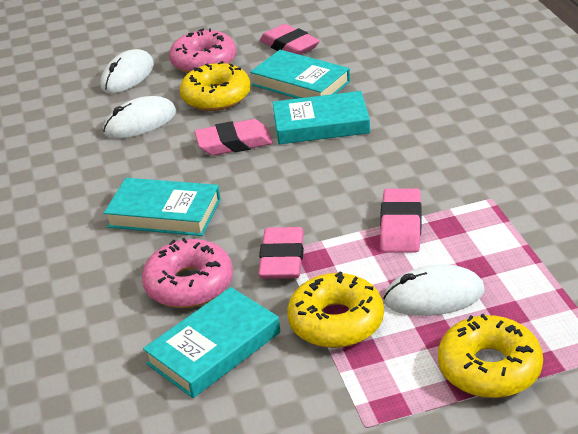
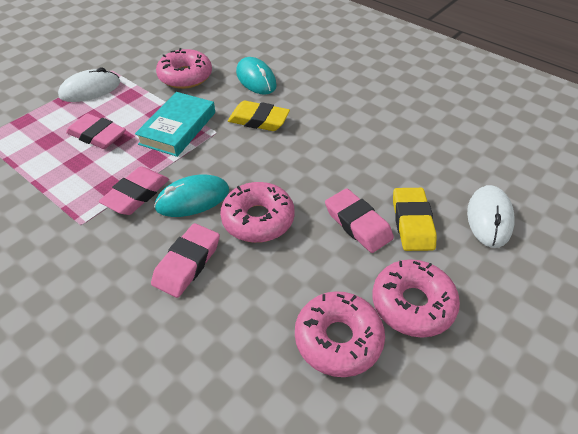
pink donut: [142,238,233,308] [169,28,236,73] = 2 -> [156,48,212,89] [220,182,295,243] [295,291,385,377] [372,259,460,338] = 4
turquoise book: [104,178,221,236] [143,287,280,398] [250,50,350,99] [272,91,370,144] = 4 -> [135,92,215,157] = 1
turquoise mouse: none = 0 -> [154,174,229,217] [236,57,277,95] = 2
white mouse: [101,49,154,93] [103,96,177,139] [383,265,485,316] = 3 -> [58,67,120,102] [467,185,515,248] = 2
yellow donut: [180,61,251,111] [287,271,384,348] [438,314,543,398] = 3 -> none = 0
yellow eraser: none = 0 -> [228,101,290,131] [393,188,437,251] = 2

